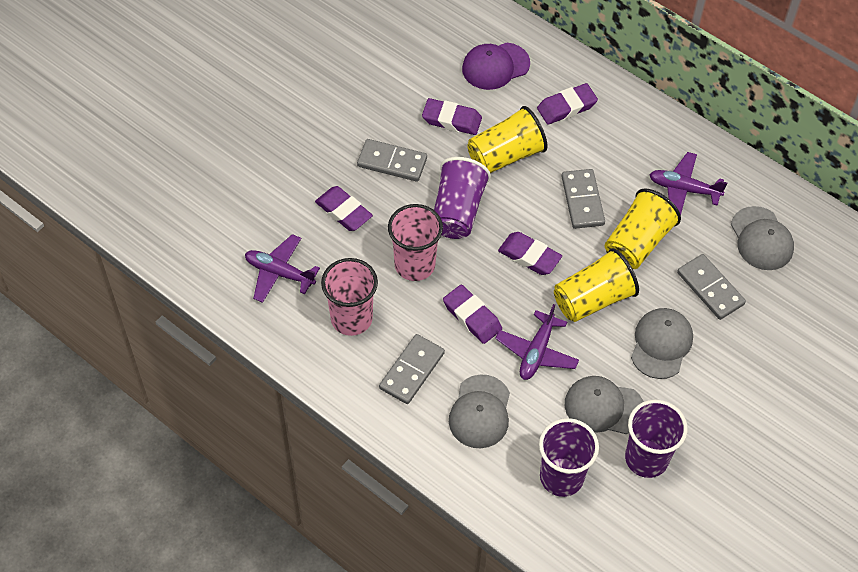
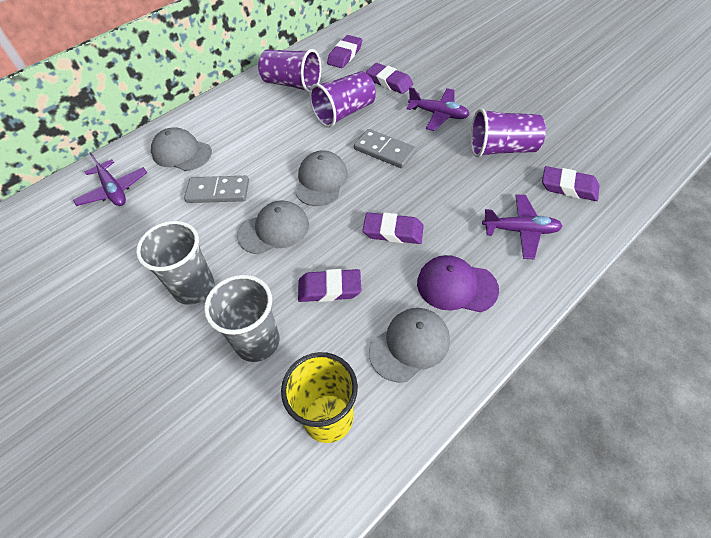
grey cup: none = 0 -> [136,221,214,305] [204,275,280,362] = 2
grey domino: [357,139,427,182] [379,334,445,404] [561,169,605,229] [677,254,746,320] = 4 -> [184,176,249,203] [354,129,416,168] = 2
pink cup: [321,258,378,336] [388,204,443,281] = 2 -> none = 0
yellow cup: [467,106,547,173] [554,248,639,322] [605,189,681,269] = 3 -> [281,352,358,443] = 1

